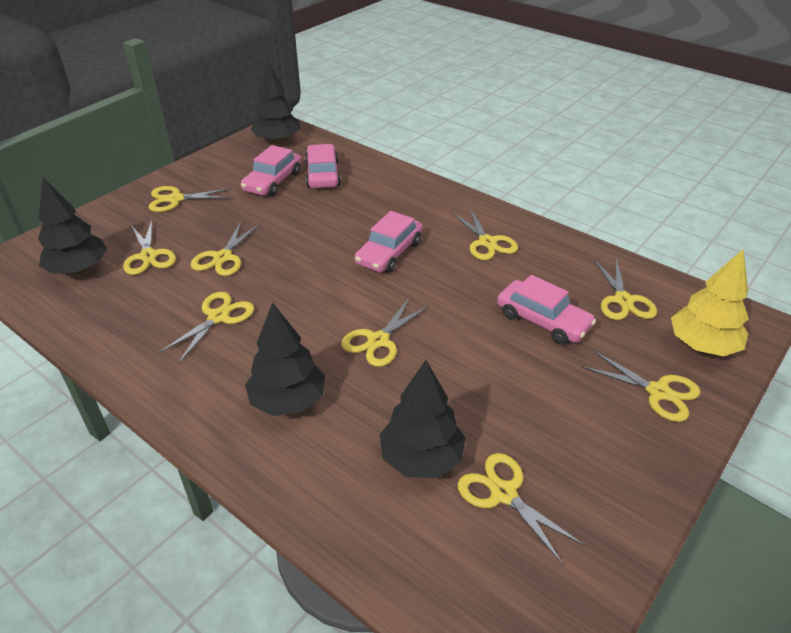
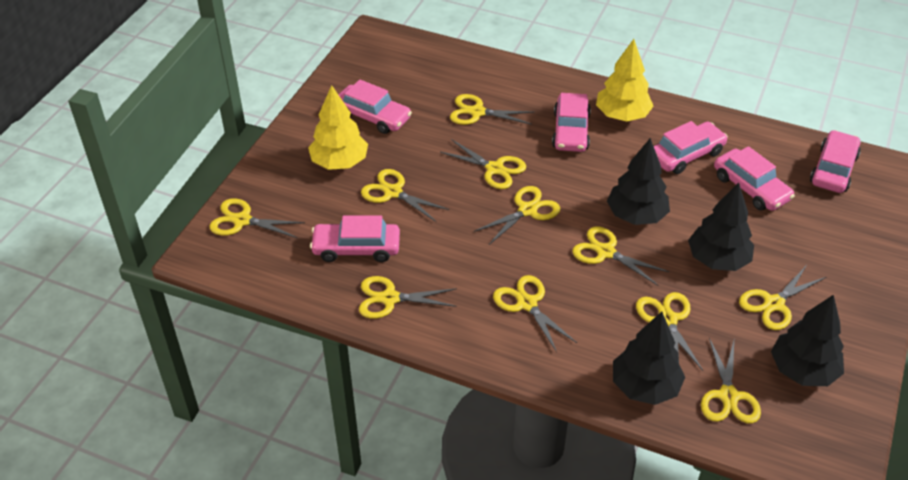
pink car: [241,145,302,196] [305,144,341,188] [355,211,423,273] [497,275,596,345] = 4 -> [310,215,400,262] [338,79,412,134] [552,93,591,152] [654,121,728,174] [714,146,795,211] [810,130,861,193] = 6
yellow scissors: [123,220,176,275] [149,186,232,212] [159,292,254,363] [191,222,260,276] [341,297,429,367] [452,208,518,260] [458,453,585,565] [581,350,700,422] [594,259,657,320] = 9 -> [209,198,305,238] [359,276,457,319] [361,169,449,222] [440,139,526,189] [450,94,535,125] [474,186,560,245] [493,275,577,352] [572,226,669,285] [636,292,703,371] [701,338,761,424] [739,265,826,330] = 11
yellow tree: [671,249,749,356] = 1 -> [308,85,368,170] [596,39,653,121] = 2

